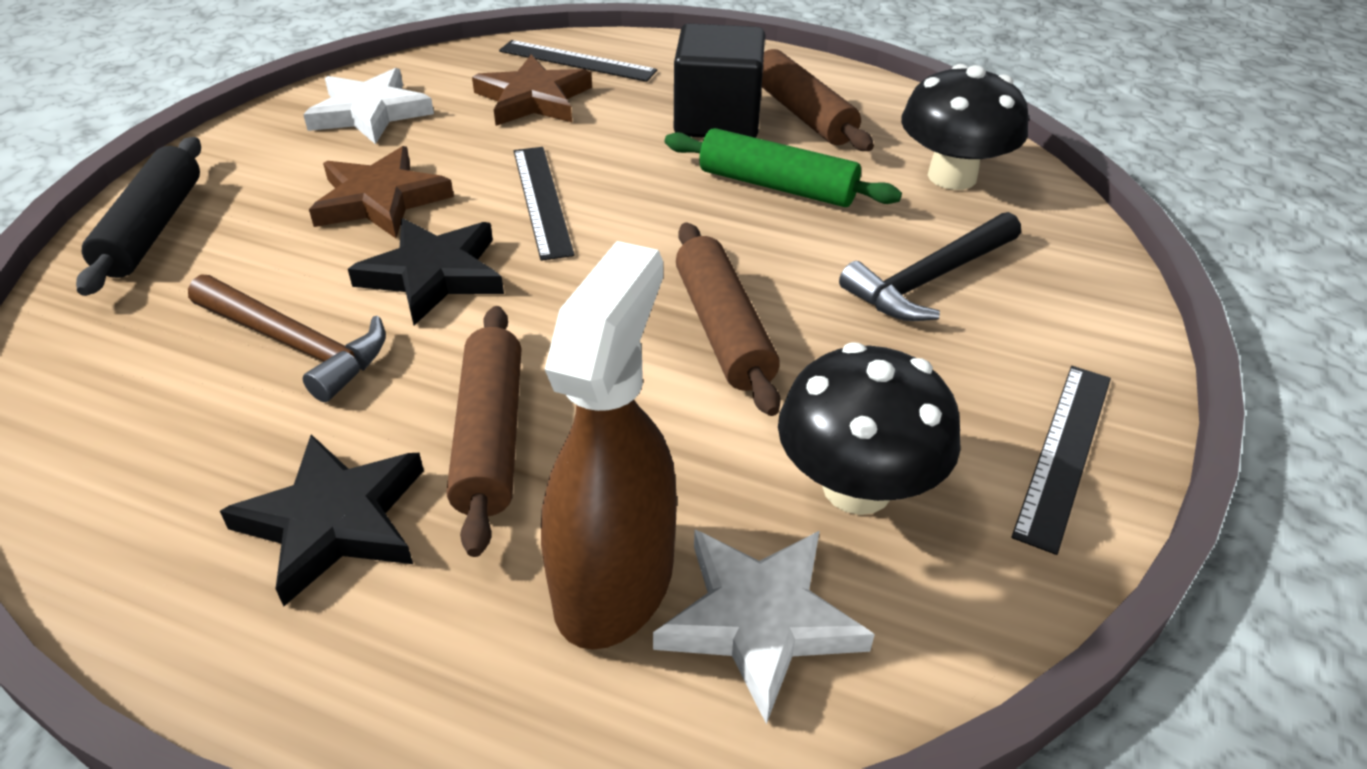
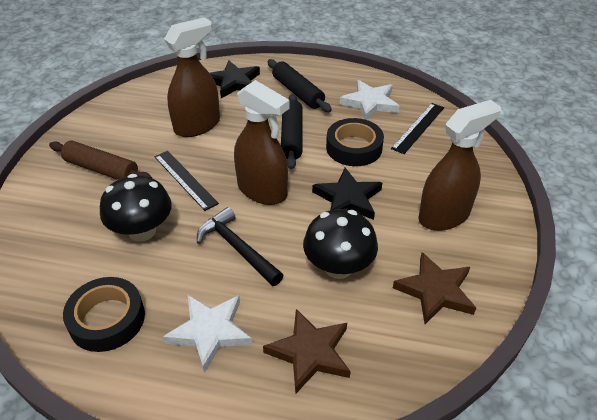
black cube: [674,23,765,138] = 1 -> none = 0
black rolling pin: [76,137,201,296] = 1 -> [268,59,332,112] [281,94,303,169] = 2
black ruler: [499,40,657,82] [514,147,575,261] [1011,366,1111,555] = 3 -> [154,151,219,211] [391,103,444,154] = 2
black tape: none = 0 -> [63,277,145,352] [326,118,384,166] = 2
brown hammer: [188,274,386,402] = 1 -> none = 0
brown rolling pin: [447,306,521,557] [676,223,781,416] [762,49,874,151] = 3 -> [49,141,152,180] = 1
brown spray bottle: [541,241,677,650] = 1 -> [164,17,220,137] [234,80,290,205] [418,100,501,231] = 3
green rolling pin: [665,128,902,207] = 1 -> none = 0

